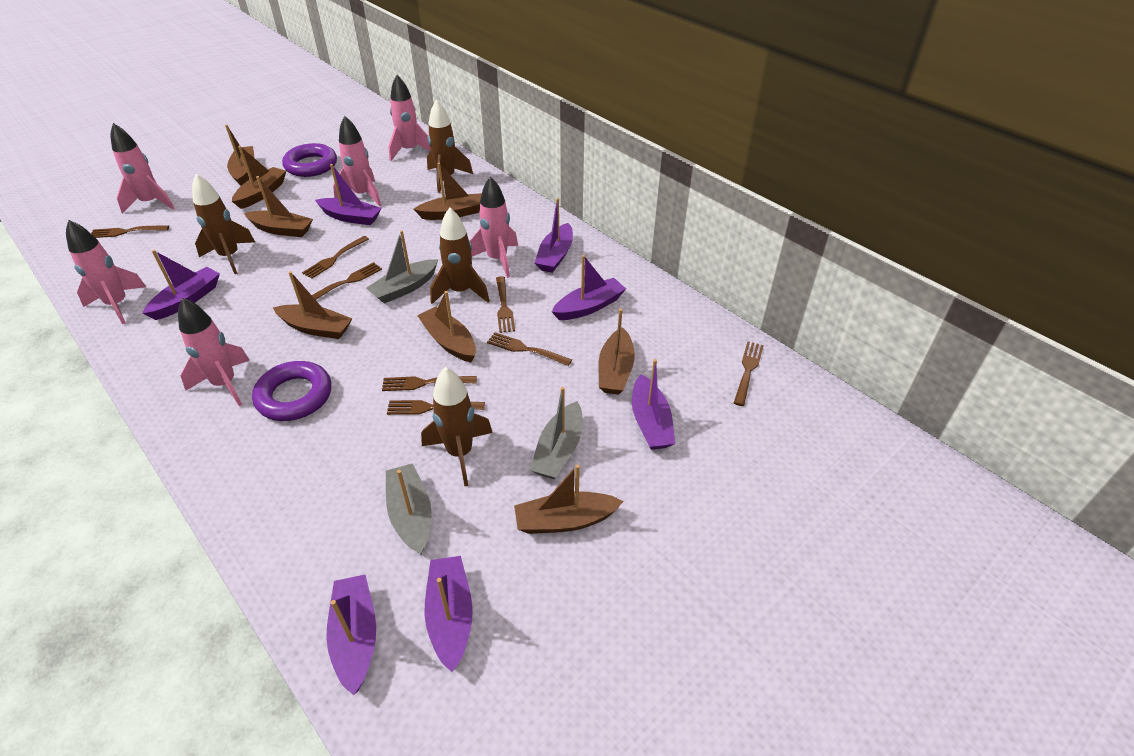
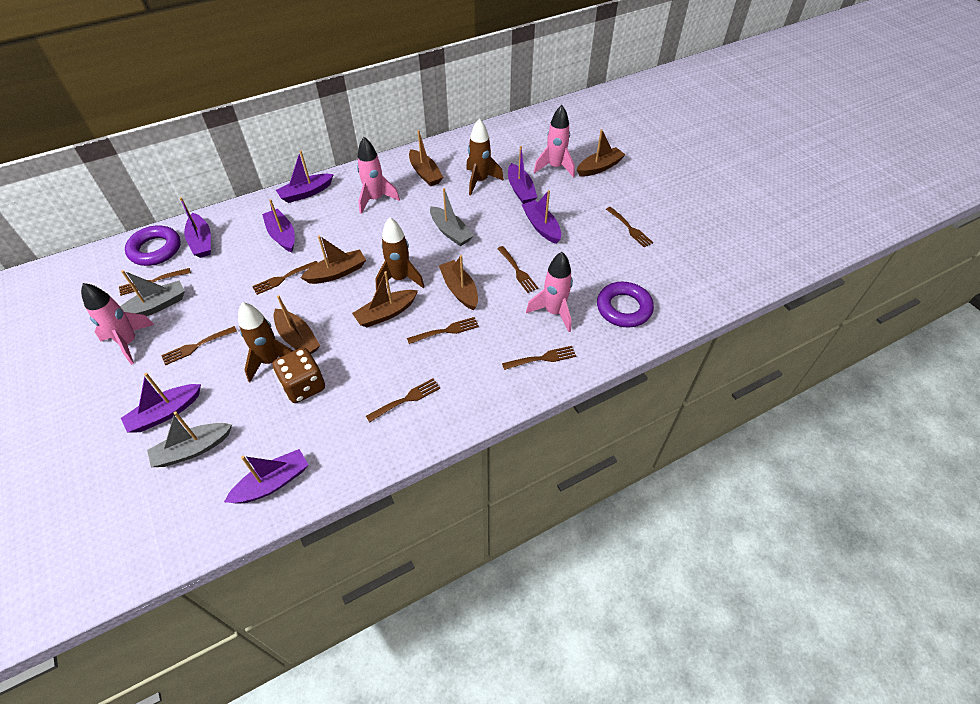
brown boat: [225,124,255,186] [232,146,286,209] [244,176,313,237] [273,271,352,339] [414,163,482,220] [417,291,476,362] [514,464,624,534] [599,309,635,395] = 8 -> [273,296,320,354] [300,235,366,284] [352,271,418,327] [409,130,443,186] [439,255,478,310] [577,129,625,177] = 6
brown dice: none = 0 -> [273,347,325,403] = 1
brown rocket: [192,174,255,274] [421,367,493,486] [427,100,473,193] [430,208,490,304] = 4 -> [238,302,293,382] [375,217,425,290] [466,118,504,196] = 3
pink rocket: [66,220,146,324] [111,123,175,213] [178,297,249,406] [333,116,381,206] [388,75,431,161] [470,176,518,278] = 6 -> [81,283,155,365] [357,137,400,214] [526,252,573,332] [534,105,575,178] = 4

